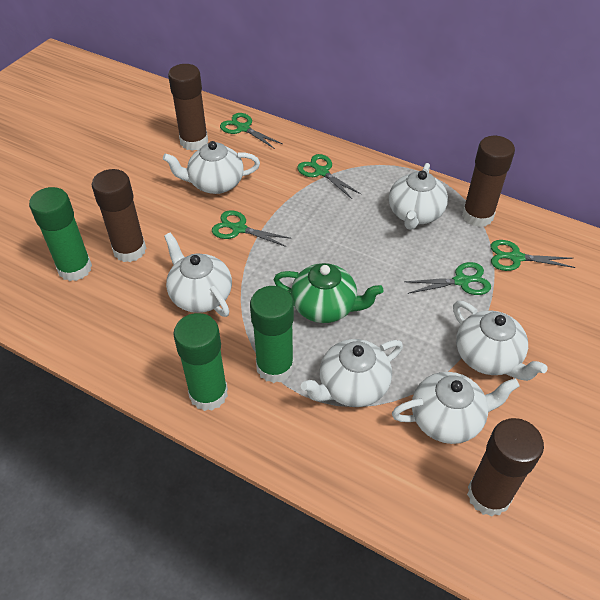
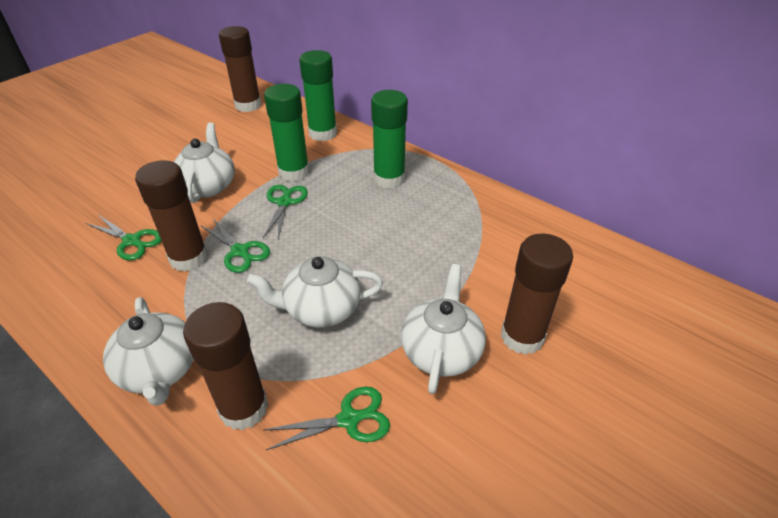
green scissors: [212,210,292,247] [220,113,283,149] [297,154,361,199] [404,262,491,295] [490,240,575,271] = 5 -> [86,215,161,260] [200,218,270,273] [263,185,308,239] [264,387,390,450] = 4
green teapot: [274,263,383,323] = 1 -> none = 0
white teapot: [163,141,260,194] [164,232,232,317] [301,339,403,407] [389,163,448,230] [392,372,520,444] [453,301,547,381] = 6 -> [103,297,194,406] [174,123,235,203] [247,256,383,328] [401,264,486,394] = 4

